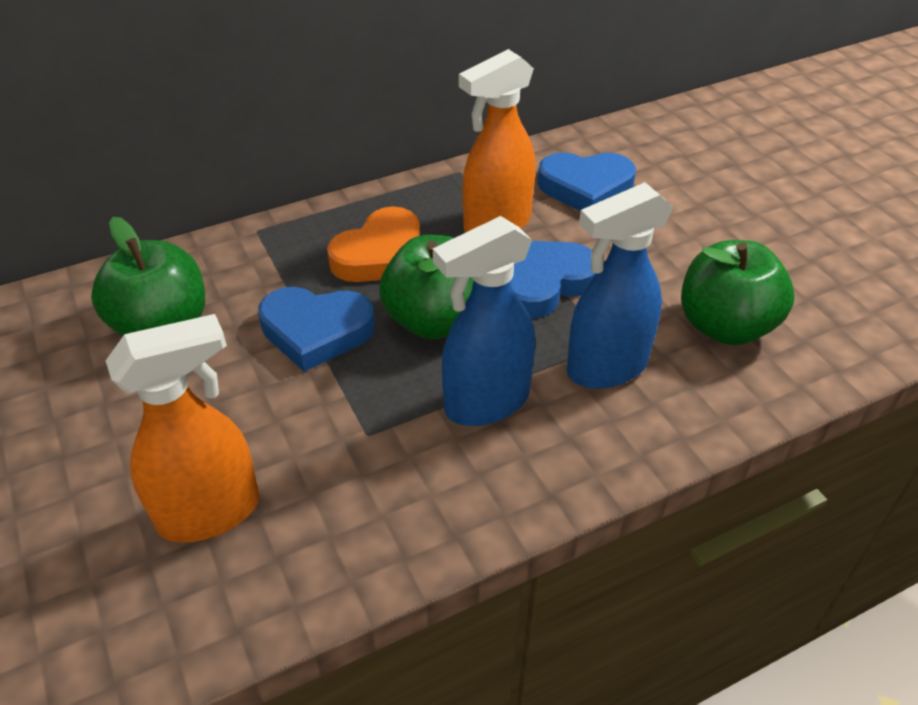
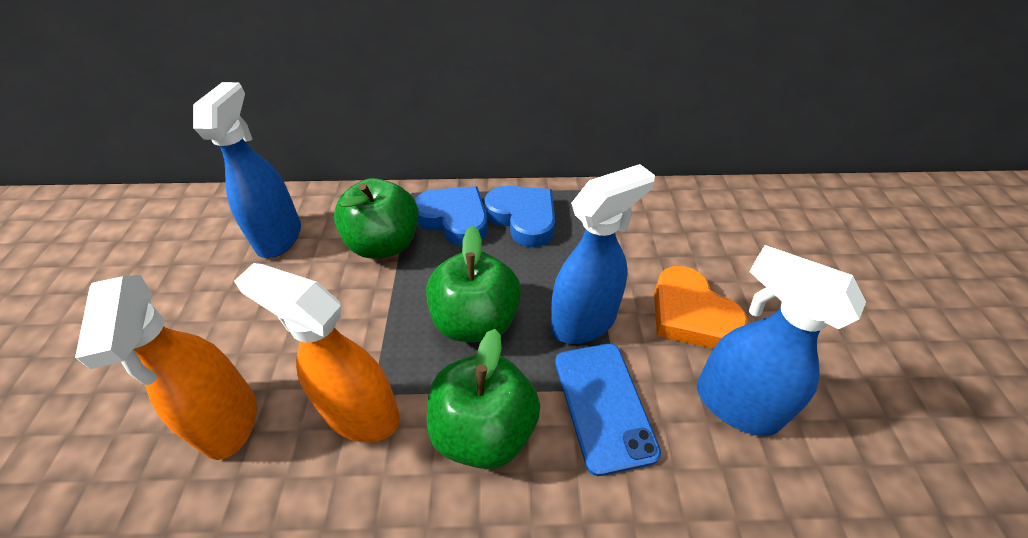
blue heart: [258,287,375,372] [510,241,595,318] [538,152,636,211] = 3 -> [415,186,488,246] [485,186,555,247] = 2
blue phone: none = 0 -> [555,344,661,476] = 1
blue spray bottle: [433,216,535,426] [567,182,673,389] = 2 -> [193,82,301,258] [551,164,655,344] [697,245,866,436] = 3

